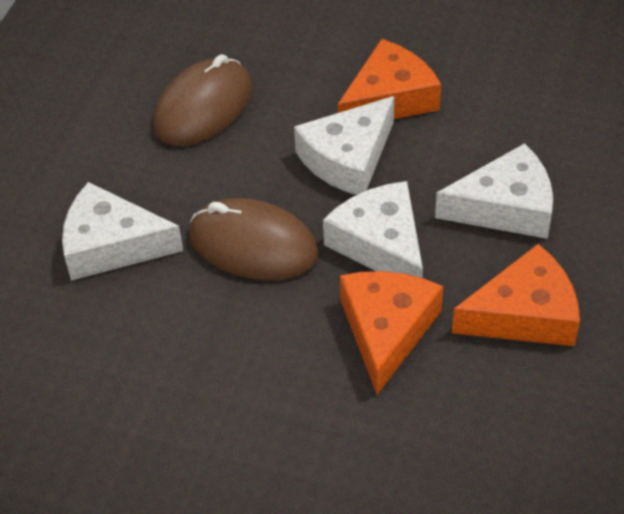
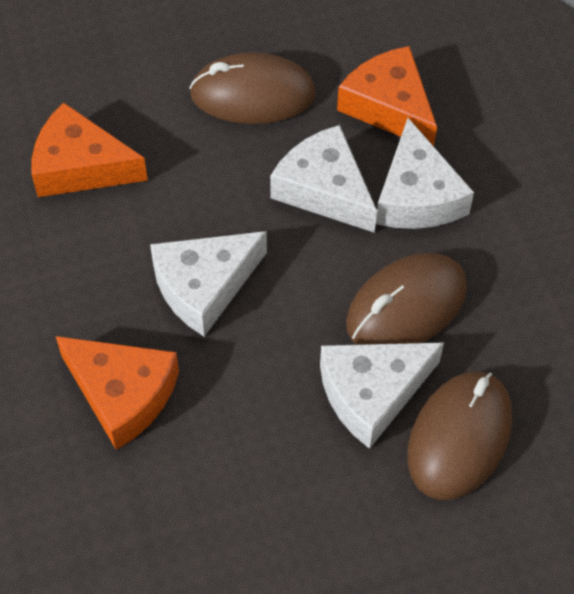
brown mouse: [153,54,252,146] [189,198,319,281] = 2 -> [189,52,316,124] [346,253,467,345] [407,371,512,500] = 3

